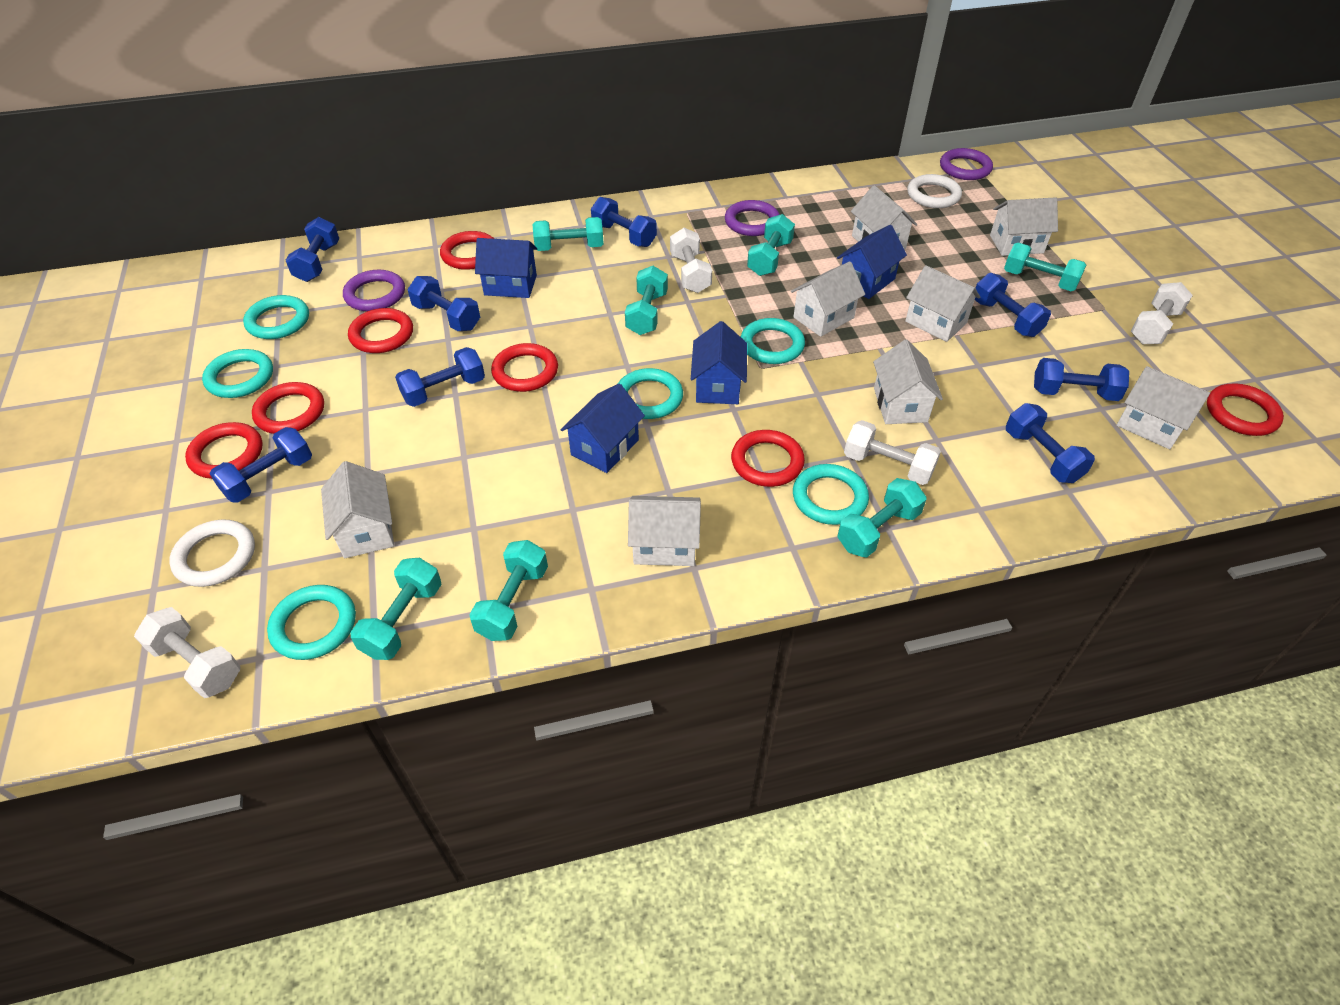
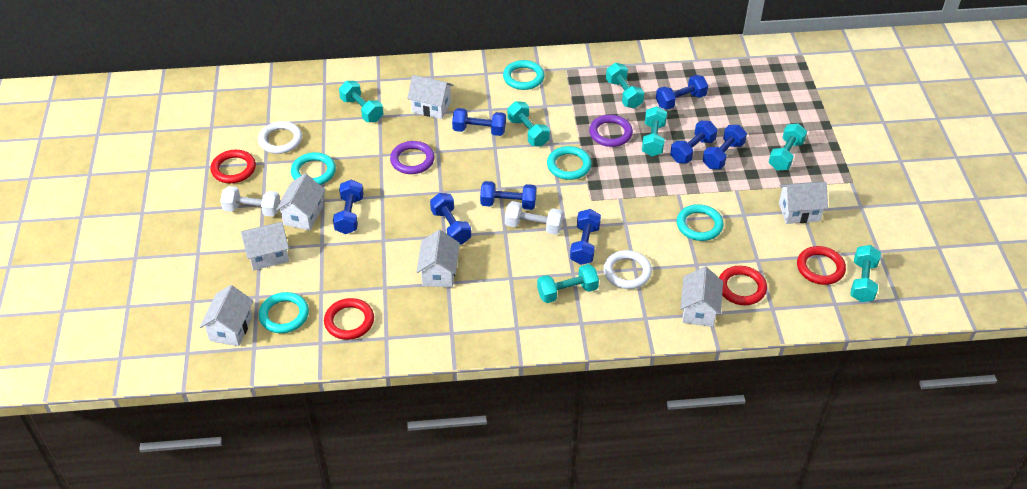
blue house: [475,238,537,298] [561,384,645,473] [691,321,747,404] [837,225,907,299] = 4 -> none = 0
purple ring: [343,270,405,311] [725,200,780,236] [940,148,993,180] = 3 -> [390,141,435,174] [589,115,633,147] = 2
red ring: [185,422,263,479] [252,382,324,434] [348,308,413,353] [440,231,494,270] [491,343,558,392] [731,430,805,487] [1207,383,1284,436] = 7 -> [211,150,256,183] [324,298,374,340] [719,266,767,305] [797,246,846,285] = 4
turquoise ring: [202,349,273,398] [243,295,309,339] [267,585,356,660] [618,368,683,419] [741,318,805,364] [793,464,869,525] = 6 -> [258,292,309,333] [291,152,336,185] [503,60,545,90] [547,146,592,180] [677,204,723,241] = 5
white dumbbell: [134,607,241,698] [670,228,712,293] [844,420,941,485] [1131,282,1193,344] = 4 -> [220,186,280,217] [505,201,563,235] = 2
white house: [321,461,394,558] [628,496,701,566] [791,261,865,337] [851,185,917,250] [873,340,943,424] [905,265,980,342] [990,197,1058,256] [1117,366,1210,449] = 8 -> [200,285,254,346] [241,222,289,270] [276,174,325,231] [407,75,454,119] [417,230,460,288] [680,267,723,327] [779,182,828,224] = 7

